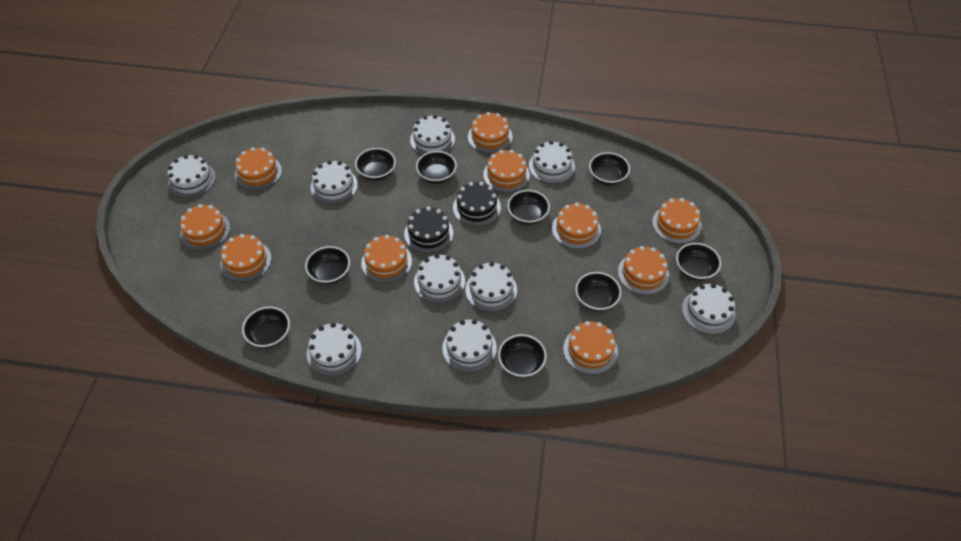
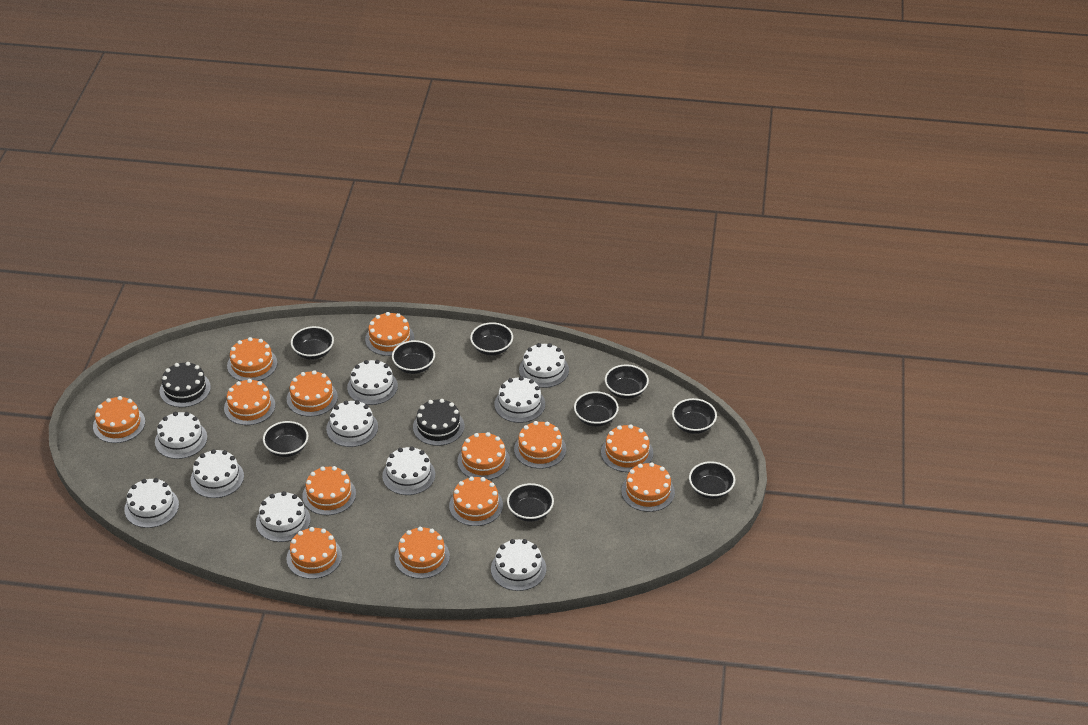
orange cake: [180,204,230,250] [220,234,272,282] [235,147,282,190] [361,235,412,283] [468,112,513,153] [483,150,530,193] [552,203,601,249] [563,321,618,374] [618,246,669,295] [652,198,702,244] = 10 -> [93,396,145,443] [224,379,275,425] [227,337,277,381] [286,527,342,579] [287,370,338,417] [302,466,356,515] [365,312,414,356] [394,527,450,579] [449,476,503,526] [457,432,510,480] [514,421,566,469] [601,424,653,472] [621,462,675,512] = 13
white cake: [168,155,216,198] [307,323,362,376] [311,160,358,204] [410,115,455,155] [414,254,465,303] [442,319,497,372] [466,262,517,312] [529,141,575,184] [682,283,736,334] = 9 -> [124,478,179,528] [155,412,207,459] [191,449,244,498] [256,491,311,542] [326,400,378,447] [347,360,398,405] [382,446,435,495] [491,539,546,591] [494,376,545,423] [519,343,569,388] = 10

